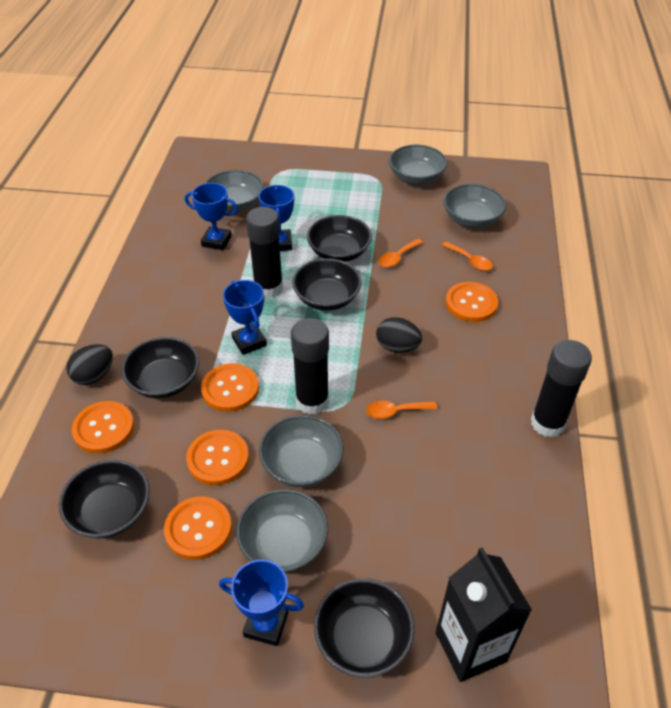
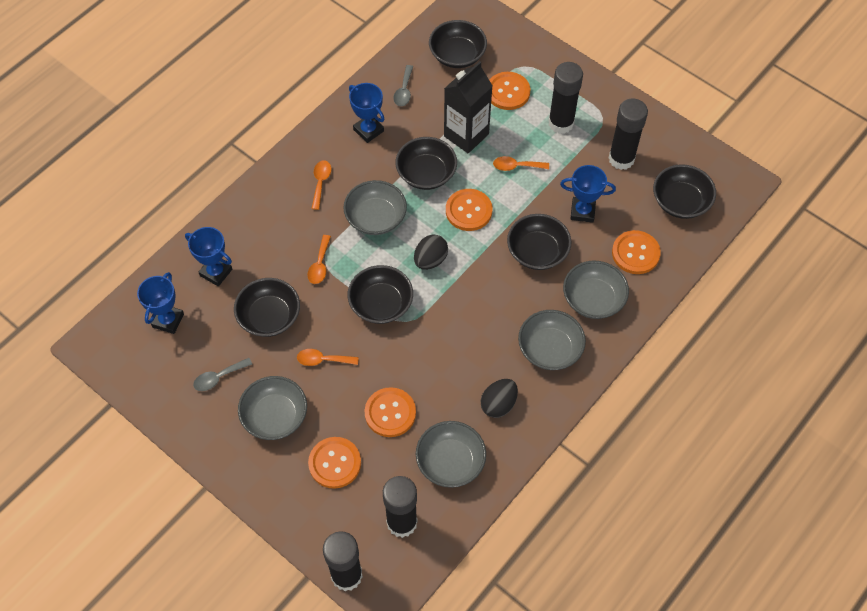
black bowl: [59,460,150,539] [122,337,199,398] [292,258,362,311] [307,215,372,262] [314,578,415,678] = 5 -> [234,278,300,337] [348,265,413,324] [396,137,457,190] [429,20,487,68] [507,214,571,270] [653,164,716,219] = 6
black glue stick: [246,207,283,298] [291,318,329,415] [531,340,592,437] = 3 -> [323,531,363,591] [383,476,418,538] [548,62,583,134] [608,98,648,170] = 4
grey spoon: none = 0 -> [193,358,252,391] [393,65,413,106] = 2
orange spoon: [366,401,437,419] [378,239,423,268] [442,242,493,271] = 3 -> [297,349,359,366] [307,235,331,284] [311,160,331,210] [493,156,549,171] = 4

